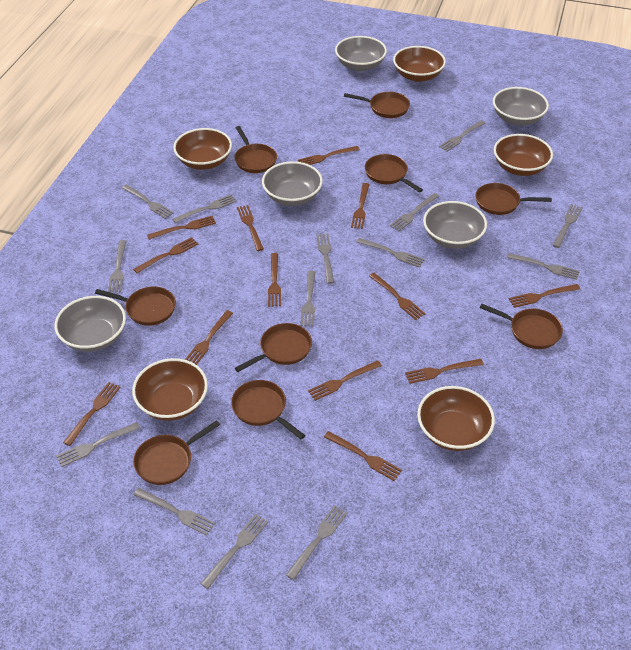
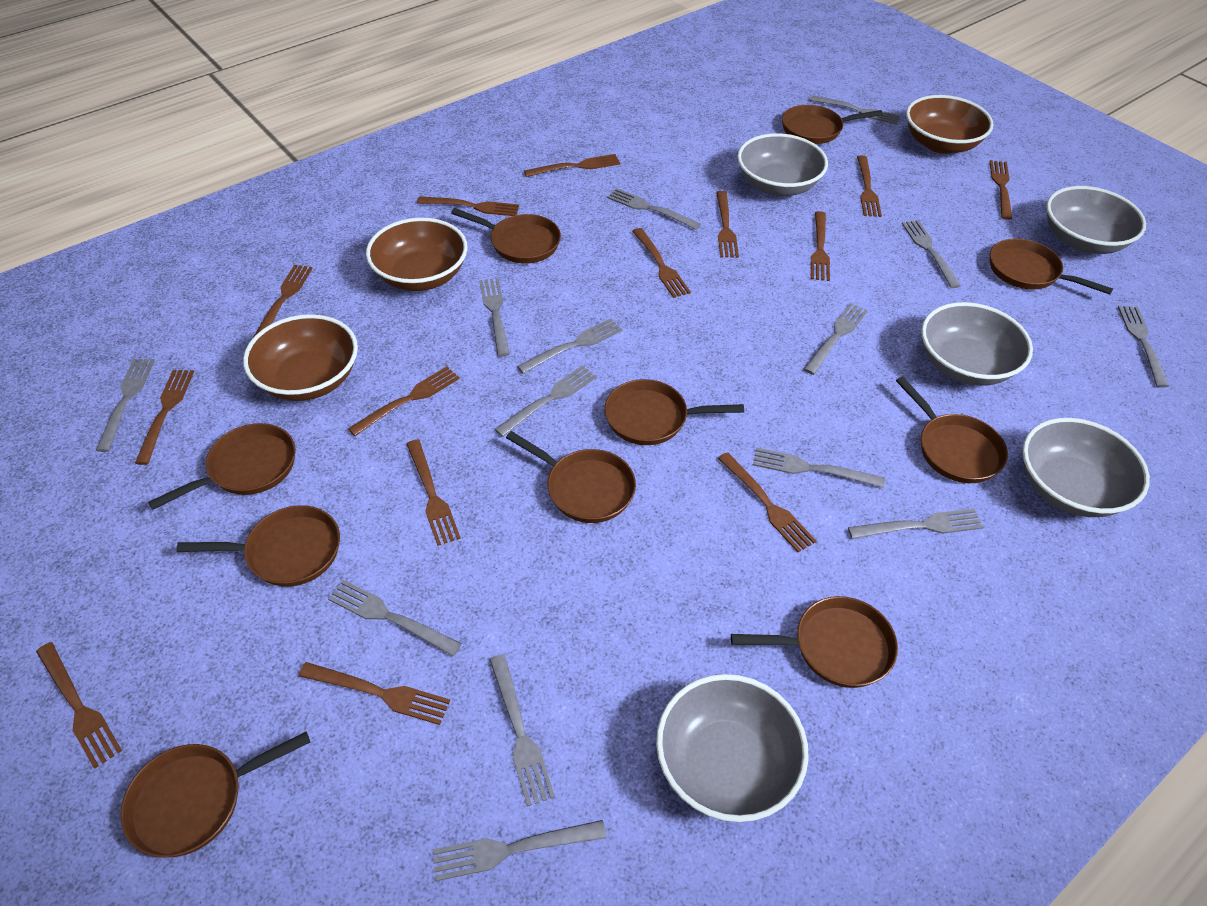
brown bowl: [132,358,208,421] [173,128,232,170] [393,46,446,82] [417,386,495,451] [494,134,553,176] = 5 -> [243,314,358,401] [366,218,468,291] [906,95,993,154] = 3
brown fork: [63,382,121,446] [133,237,198,273] [147,216,216,240] [185,310,233,365] [237,205,264,251] [268,253,281,307] [298,146,360,165] [308,360,382,401] [324,431,402,481] [351,183,370,229] [369,273,425,320] [405,359,484,384] [509,284,580,308] = 13 -> [36,642,122,769] [135,370,194,465] [252,265,313,339] [299,662,450,725] [348,367,460,436] [406,440,461,546] [417,197,519,216] [524,154,620,177] [632,228,691,298] [716,191,739,258] [718,452,816,553] [811,211,830,281] [857,155,882,217] [989,160,1012,220] = 14
brown pan: [95,287,176,326] [133,420,220,485] [231,380,305,439] [235,126,277,173] [235,323,312,372] [344,92,410,118] [365,154,423,193] [475,183,552,215] [479,303,563,349] = 9 -> [120,732,310,858] [148,423,296,510] [176,505,340,587] [451,208,561,263] [506,431,636,523] [604,379,744,445] [731,596,898,688] [782,105,883,144] [896,376,1008,483] [990,238,1113,295] = 10

